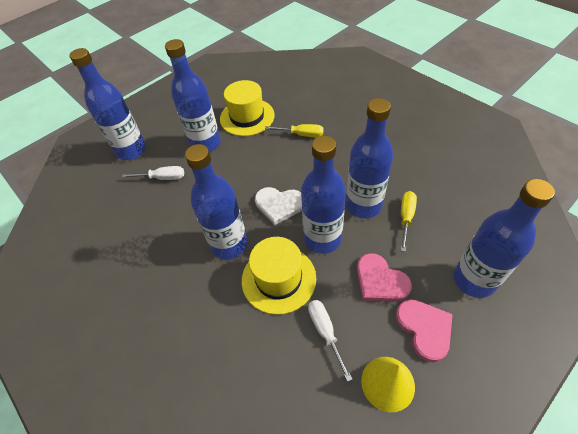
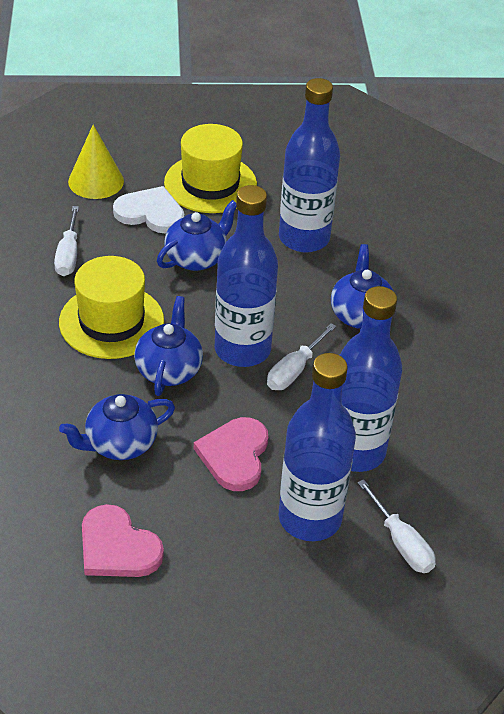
blue bottle: [69,48,146,160] [165,39,221,152] [185,144,248,259] [301,136,346,254] [346,98,393,218] [454,179,555,298] = 6 -> [215,185,278,367] [278,353,356,541] [279,78,340,253] [340,286,402,472] = 4
blue teapot: none = 0 -> [59,394,175,460] [134,296,203,396] [157,200,237,271] [331,244,394,330] = 4
white screwdriver: [122,166,184,180] [308,300,353,382] = 2 -> [54,206,79,276] [267,323,337,390] [357,479,436,573] = 3
yellow screwdriver: [265,124,324,137] [401,191,417,252] = 2 -> none = 0

